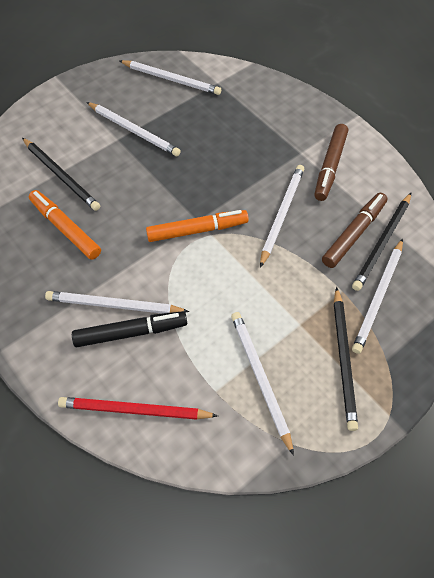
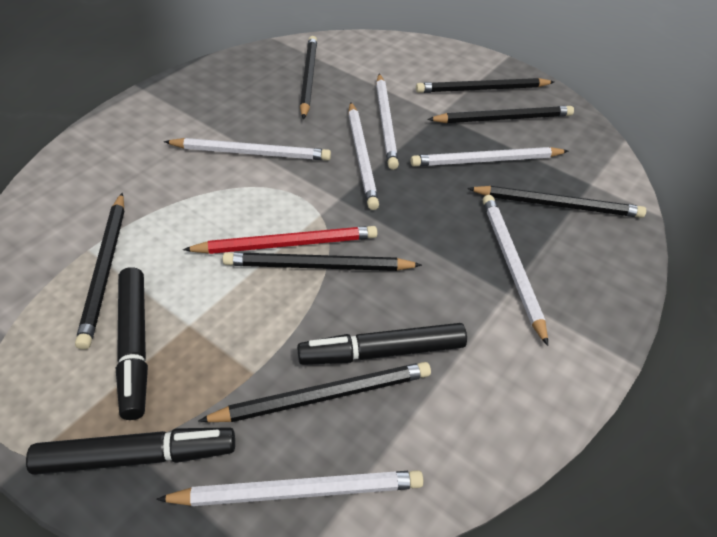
black marker: [72,311,187,347] = 1 -> [26,427,235,475] [116,267,148,420] [297,323,467,365] = 3
black pencil: [22,138,100,211] [334,287,358,431] [352,193,411,291] = 3 -> [75,193,125,350] [198,362,431,422] [222,252,422,271] [300,36,317,119] [416,78,554,93] [427,106,574,123] [467,186,646,218] = 7
brown marker: [314,124,348,201] [322,193,388,268] = 2 -> none = 0
orange marker: [29,190,101,260] [146,210,249,242] = 2 -> none = 0

